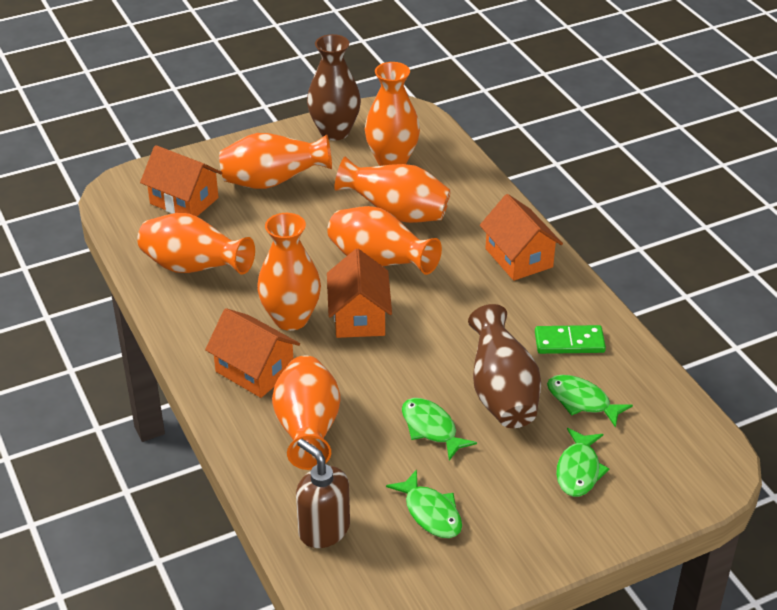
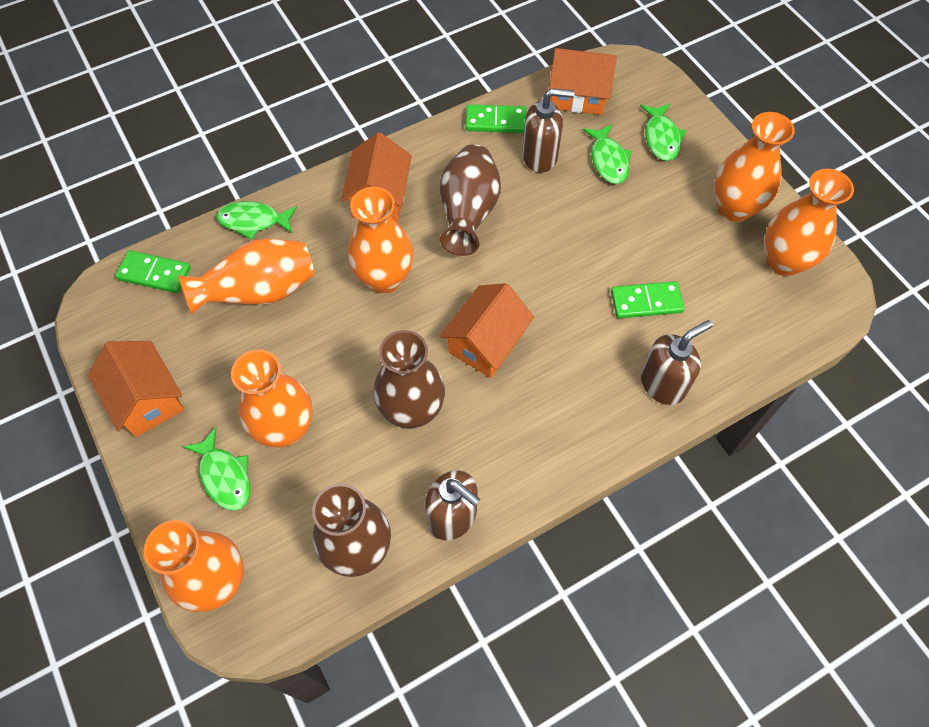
brown soap dispenser: [296,439,350,548] = 1 -> [425,470,480,540] [522,88,574,173] [641,320,713,405] = 3
brown vase: [307,34,361,141] [468,304,541,428] = 2 -> [312,483,391,577] [374,330,445,429] [440,144,501,256] = 3
green domino: [535,325,606,354] = 1 -> [115,250,191,293] [465,104,526,133] [611,281,684,318] = 3
orange vase: [137,213,255,275] [219,133,332,189] [257,213,321,331] [272,356,340,470] [327,206,442,275] [334,156,451,223] [365,62,420,166] = 7 -> [144,520,244,612] [178,238,314,315] [231,350,313,448] [348,187,413,294] [714,112,795,222] [765,169,854,276] = 6

